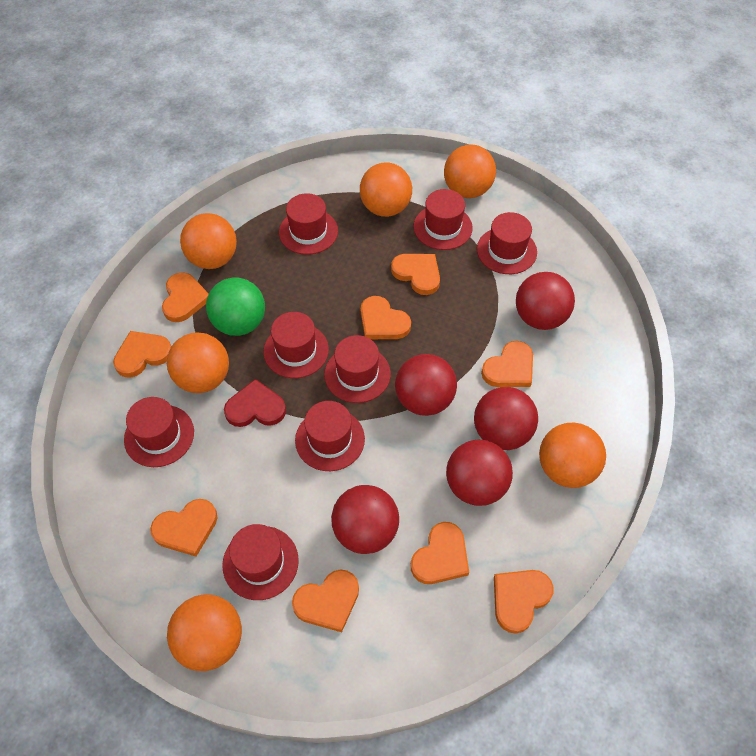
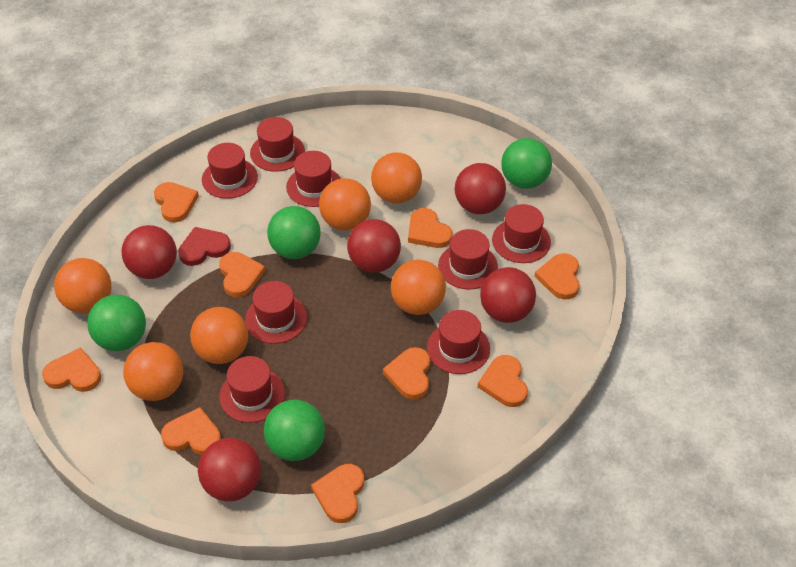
green ball: [206,277,265,336] = 1 -> [87,295,146,351] [264,400,325,461] [267,206,321,259] [501,138,552,189] = 4

